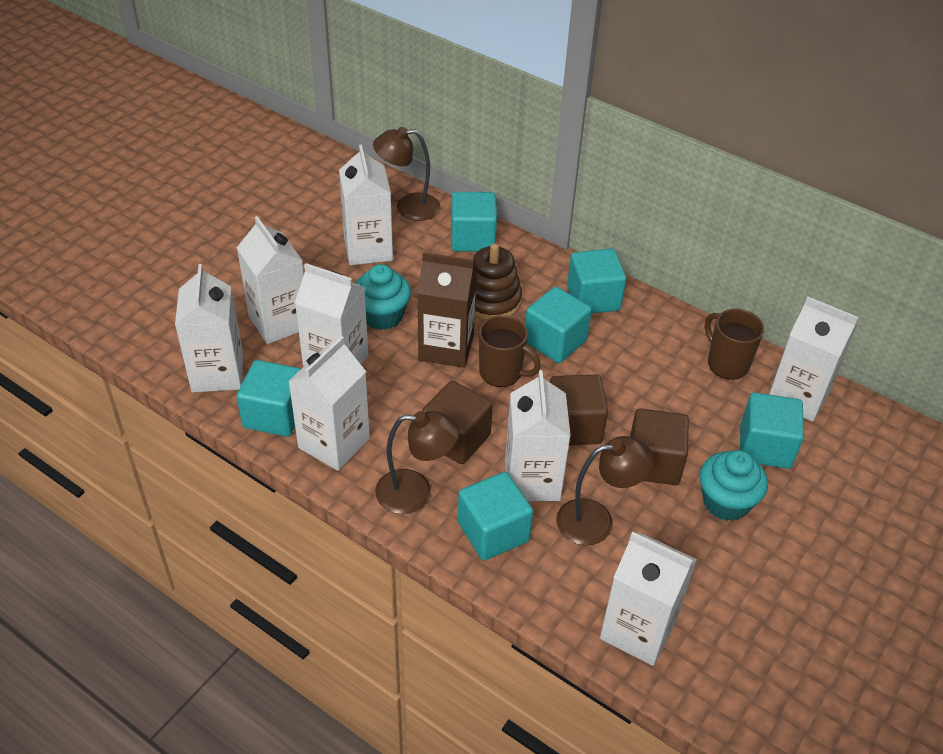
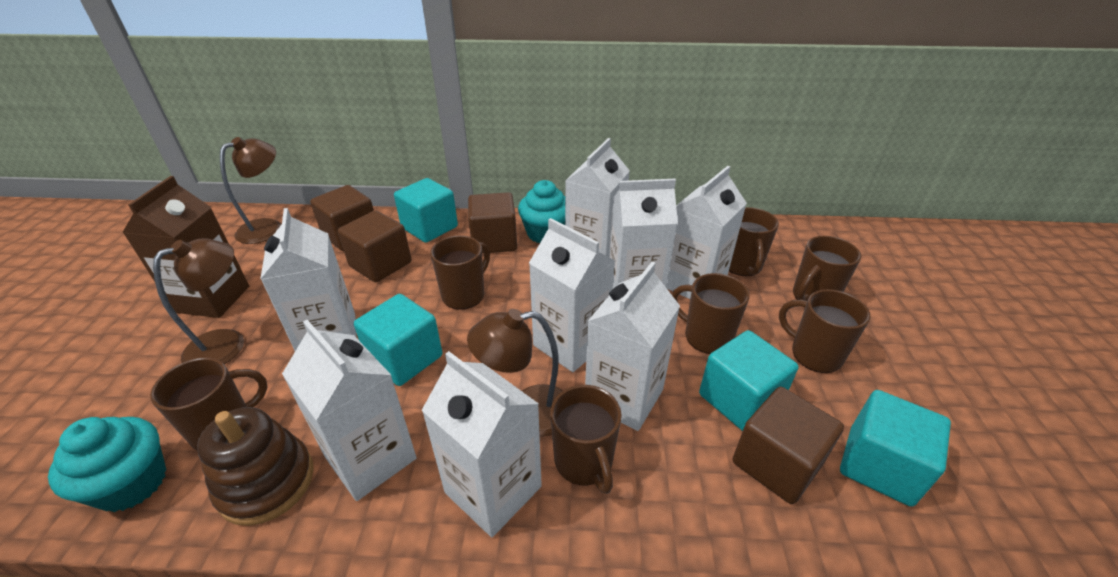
brown cube: [422,381,493,464] [550,374,608,445] [630,408,689,485] = 3 -> [310,185,374,251] [338,210,411,282] [468,192,517,254] [732,387,844,504] = 4
brown mug: [479,315,541,387] [705,309,764,380] = 2 -> [150,357,268,451] [430,235,490,310] [550,385,622,494] [672,273,750,354] [729,207,779,276] [779,289,871,373] [793,236,861,301] = 7
turquoise cube: [237,360,301,437] [451,192,497,252] [458,472,533,561] [525,286,592,363] [567,249,626,314] [740,392,804,469] = 6 -> [354,294,442,386] [394,178,458,243] [699,330,798,431] [840,390,951,507] = 4

